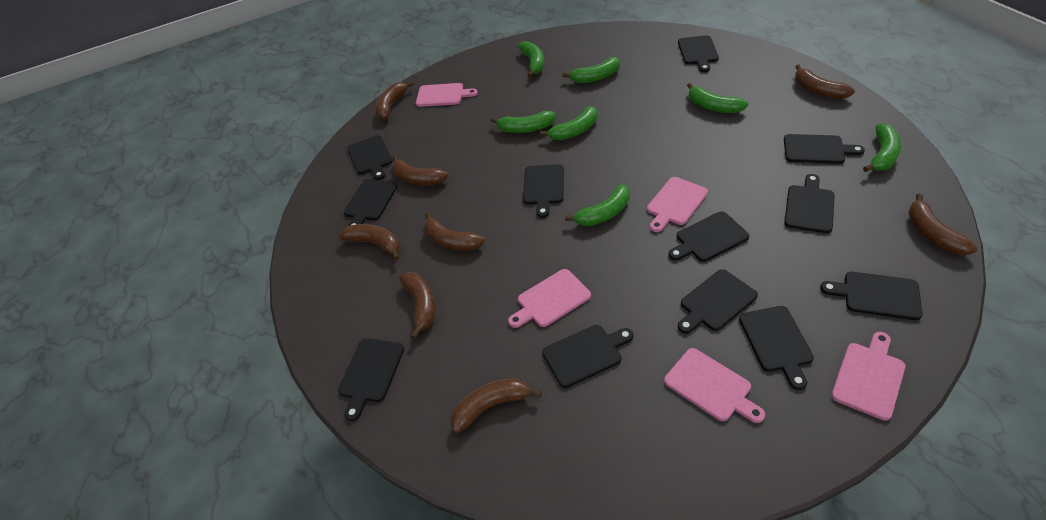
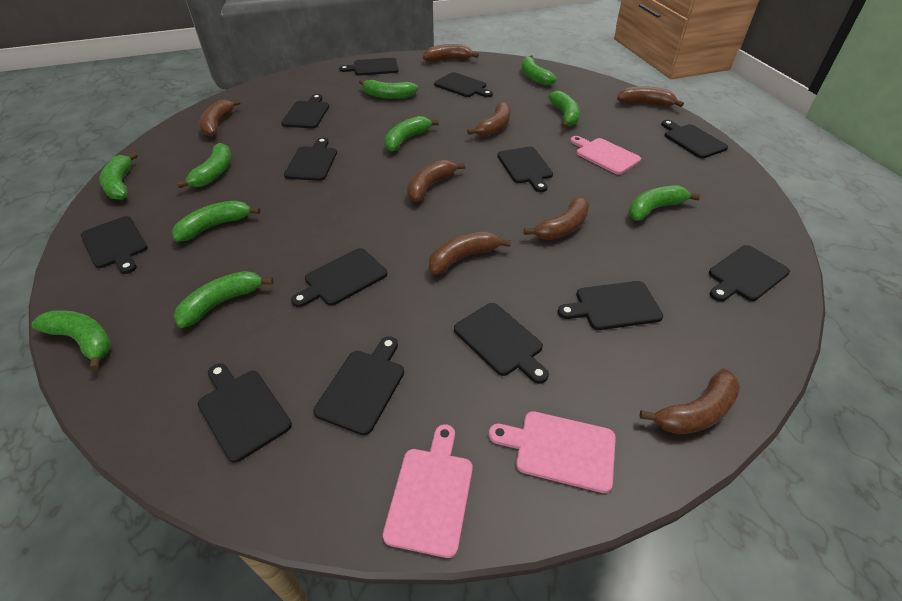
black cutting board: [338,338,404,421] [344,179,398,226] [347,135,393,180] [523,164,564,218] [542,325,633,388] [669,212,749,262] [678,35,719,72] [678,269,758,334] [739,306,814,390] [784,134,865,164] [784,174,835,233] [820,272,923,320] = 12 -> [81,216,148,274] [198,363,292,463] [281,94,329,129] [284,137,337,181] [291,248,387,307] [313,336,404,435] [339,58,398,76] [434,72,493,97] [454,303,549,384] [497,147,553,192] [558,281,663,330] [661,120,728,158] [709,245,790,302] = 13
green banana: [491,111,556,133] [518,41,544,77] [540,106,597,140] [562,57,620,83] [565,184,630,226] [687,83,748,113] [863,124,901,172] = 7 -> [31,310,111,371] [99,152,138,200] [172,200,260,242] [174,271,274,328] [177,143,231,188] [359,79,418,99] [384,116,439,151] [522,55,557,86] [548,91,580,128] [629,185,700,221] = 10
pink cutting board: [416,83,478,107] [508,269,591,328] [647,177,708,232] [664,348,765,423] [831,332,905,421] = 5 -> [383,424,473,558] [489,411,616,493] [570,136,641,175] = 3

